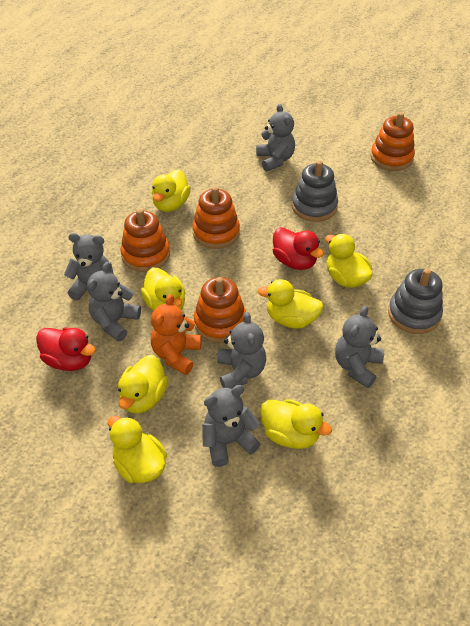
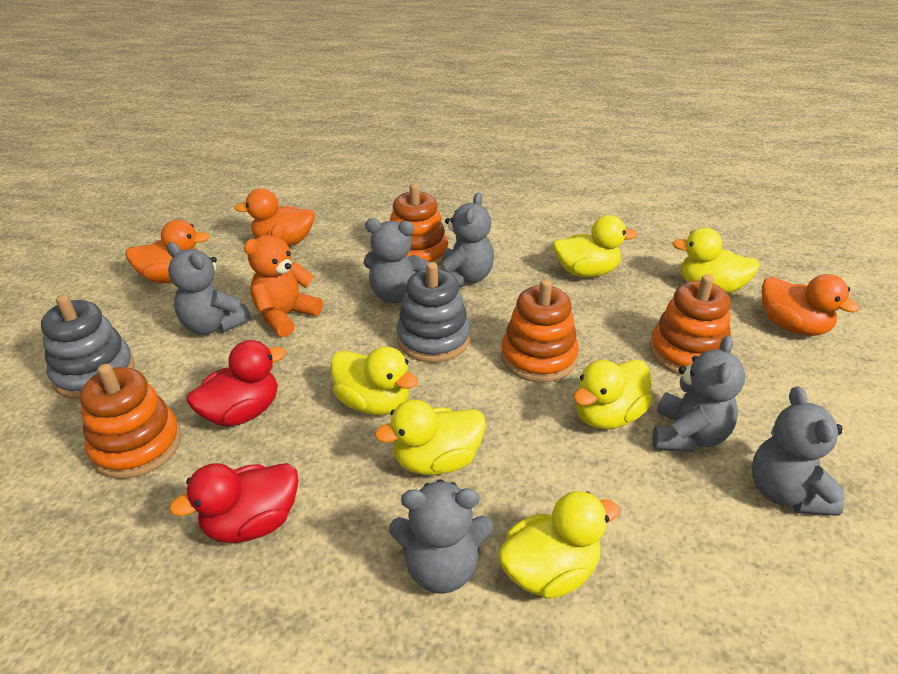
orange duck: none = 0 -> [125,220,210,283] [235,188,315,246] [762,274,860,336] = 3
yellow duck: [108,416,167,483] [118,355,168,414] [141,268,185,311] [152,169,191,212] [257,279,323,329] [260,399,332,449] [325,234,373,288] = 7 -> [331,346,418,415] [375,400,486,475] [498,491,620,599] [553,215,637,277] [573,359,653,429] [672,228,760,293] = 6

